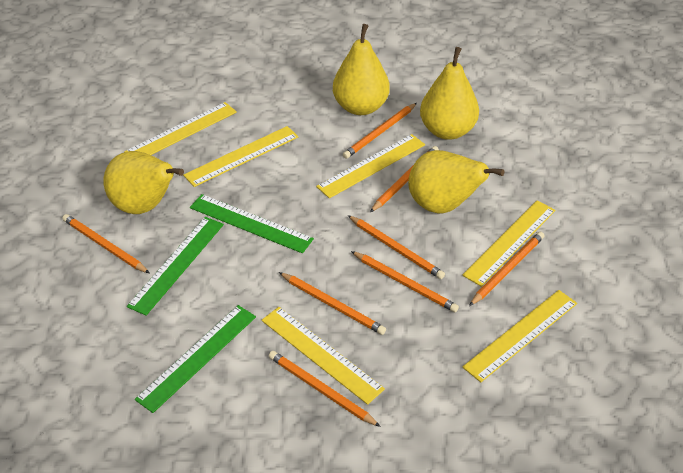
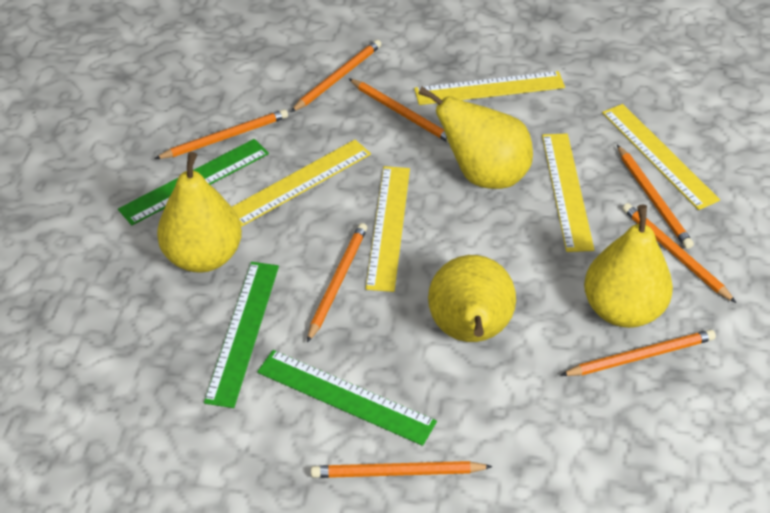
yellow ruler: [124,102,237,155] [183,126,299,187] [262,307,385,405] [316,134,425,198] [462,200,555,287] [462,290,577,382] = 6 -> [232,140,371,227] [365,166,410,292] [414,71,565,105] [542,133,594,252] [602,104,720,210] = 5

